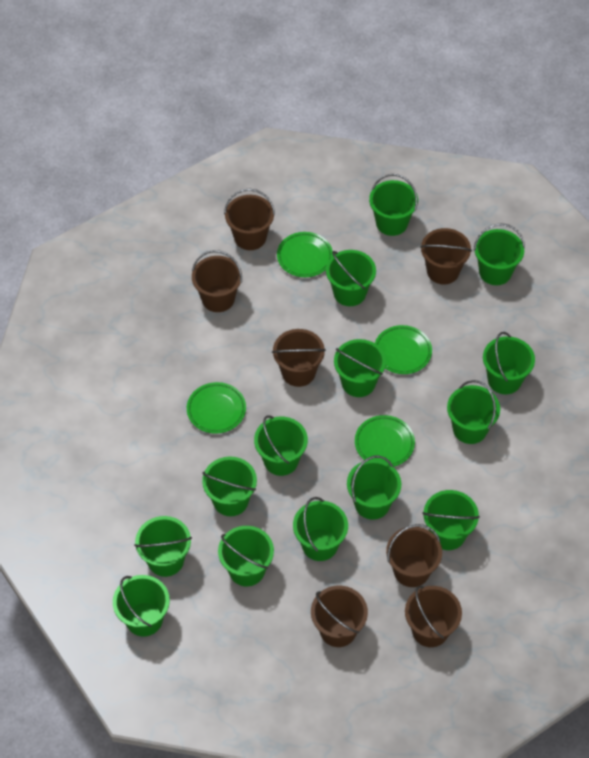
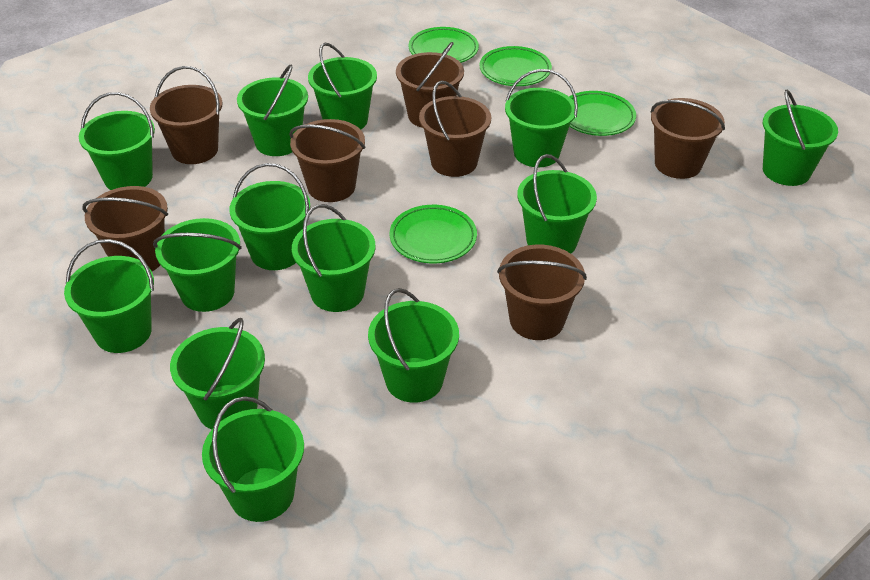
green bucket: [113,575,170,637] [134,516,192,577] [202,457,257,516] [218,526,274,586] [254,415,308,476] [293,497,348,561] [326,250,376,306] [334,339,386,397] [347,456,401,520] [369,174,418,236] [422,490,480,550] [447,380,500,444] [474,223,525,285] [483,332,535,394] = 14 -> [64,239,154,353] [79,92,155,190] [153,218,242,312] [170,318,265,429] [202,396,304,522] [230,163,310,270] [237,65,308,156] [292,204,375,312] [308,43,377,129] [368,288,459,403] [505,69,578,167] [517,154,597,254] [763,90,838,186] = 13

